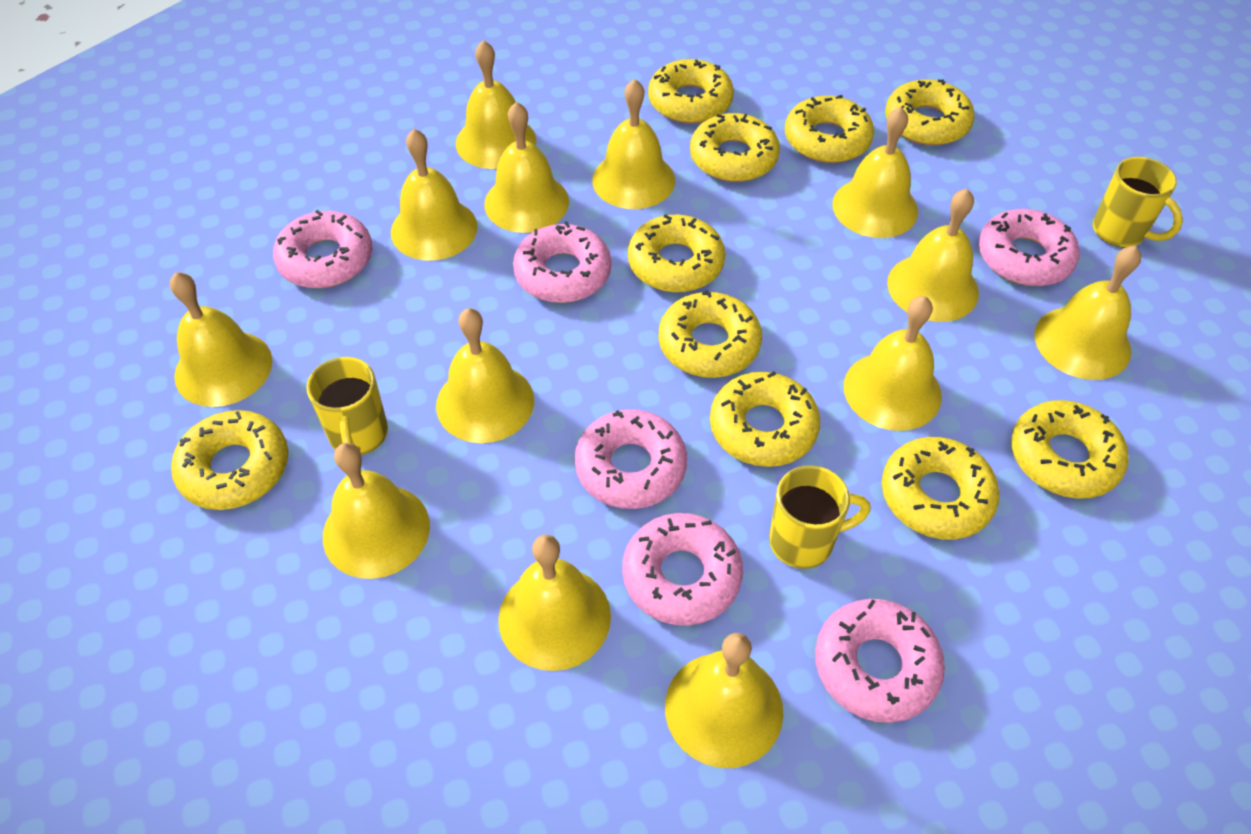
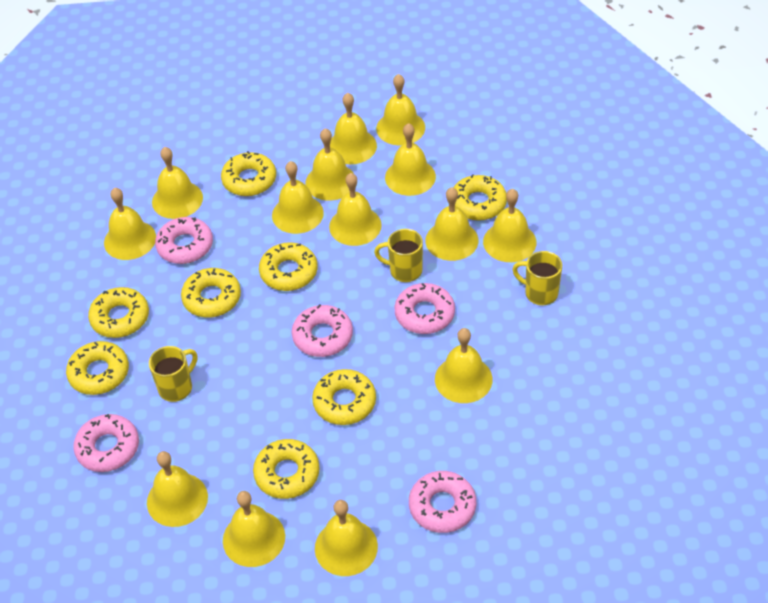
pink donut: [273,210,372,288] [513,221,611,303] [575,409,687,509] [622,513,743,625] [815,599,945,723] [979,209,1080,286] = 6 -> [73,414,139,472] [155,217,213,264] [292,304,353,357] [394,283,455,334] [409,471,476,533] = 5
yellow bell: [170,272,272,407] [323,443,430,579] [391,129,478,261] [436,308,534,443] [456,40,536,169] [484,102,569,233] [498,535,611,671] [592,79,675,209] [665,633,783,768] [832,107,918,238] [844,296,942,431] [887,189,979,322] [1035,245,1141,380] = 13 -> [104,188,156,260] [147,451,208,527] [152,147,203,219] [223,491,285,567] [272,161,324,234] [305,128,354,201] [315,500,378,576] [329,173,382,246] [330,93,377,164] [376,74,425,145] [385,123,436,196] [425,187,478,261] [435,328,493,403] [483,189,536,262] = 14
yellow donut: [171,410,288,510] [628,214,725,292] [648,59,734,124] [659,290,762,378] [690,113,780,182] [710,371,820,467] [785,95,874,163] [882,437,999,540] [885,79,975,146] [1011,400,1129,499] = 10 -> [66,341,129,395] [88,287,149,338] [181,268,241,318] [221,151,276,196] [253,439,320,499] [259,242,318,291] [312,369,376,425] [453,174,507,221] = 8

